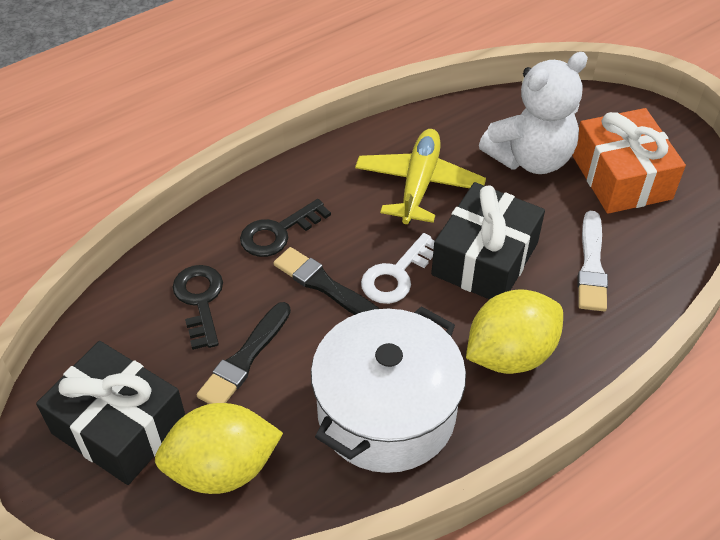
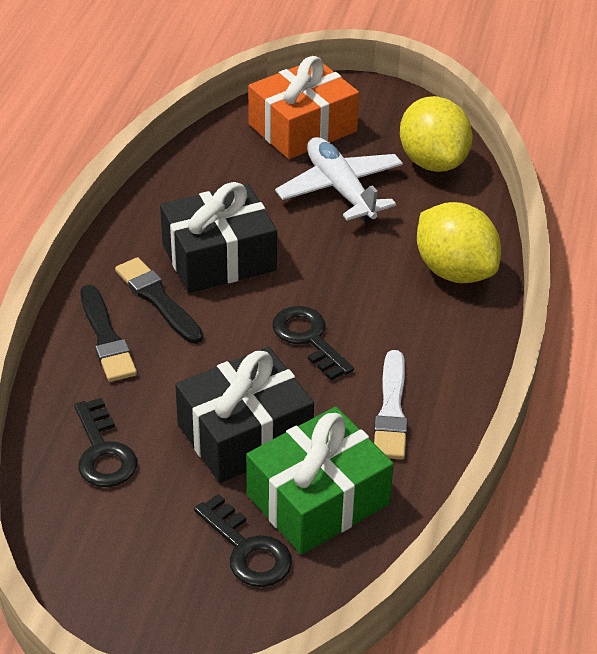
black key: [172,265,223,350] [240,199,331,257] = 2 -> [74,398,137,487] [194,494,292,587] [272,306,354,381] = 3
green gift: none = 0 -> [246,407,394,555] = 1
white key: [361,233,435,304] = 1 -> none = 0
white plane: none = 0 -> [275,137,403,222] = 1
white pot: [311,306,466,473] = 1 -> none = 0
white teddy bear: [479,52,588,174] = 1 -> none = 0
yellow plane: [355,129,486,224] = 1 -> none = 0

